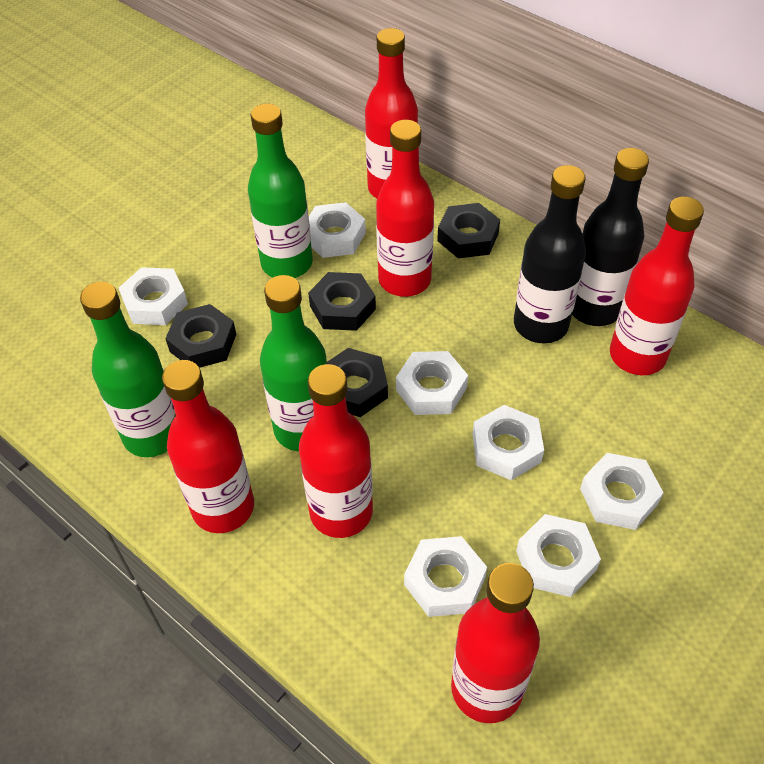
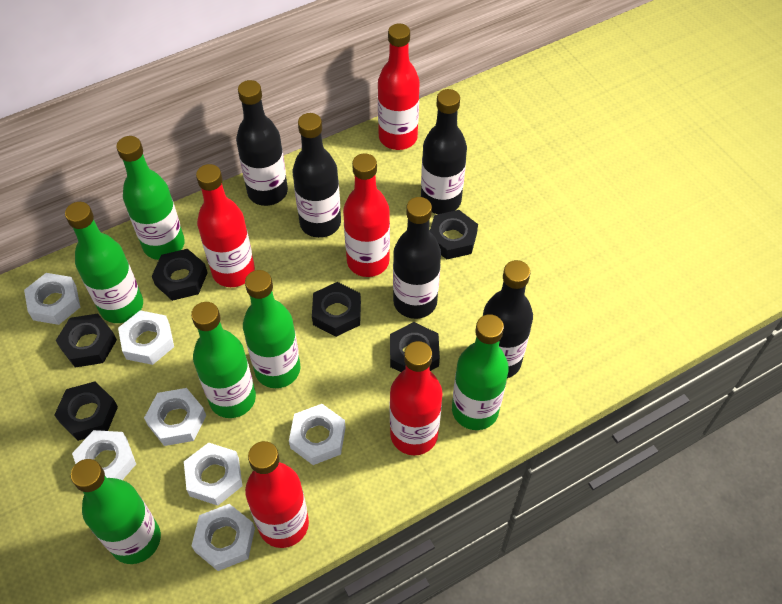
black bottle: [514,165,586,344] [572,148,649,326] = 2 -> [236,80,288,206] [293,113,341,238] [393,197,441,319] [421,89,467,214] [483,260,533,378] = 5
black nut: [165,304,236,368] [308,272,376,331] [327,348,388,417] [437,203,500,259] = 4 -> [54,382,118,441] [56,314,117,368] [152,249,208,301] [312,282,361,337] [390,322,440,372] [430,210,478,259] = 6
green bottle: [80,282,176,457] [248,104,313,278] [260,275,327,451] = 3 -> [65,202,143,323] [71,459,161,564] [116,136,185,260] [191,302,256,418] [243,270,300,388] [452,314,509,430] = 6
red bottle: [162,360,254,533] [299,364,373,538] [365,28,418,198] [376,120,434,297] [451,563,540,723] [610,197,704,375] = 6 -> [196,164,255,287] [245,441,309,548] [343,153,390,277] [378,23,420,150] [390,341,442,455] = 5

